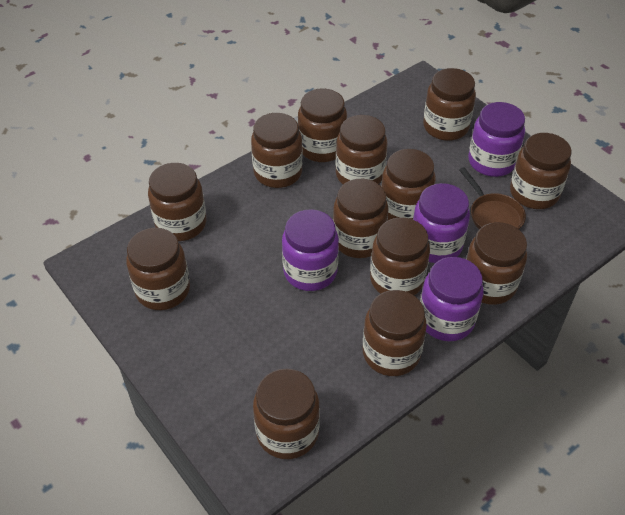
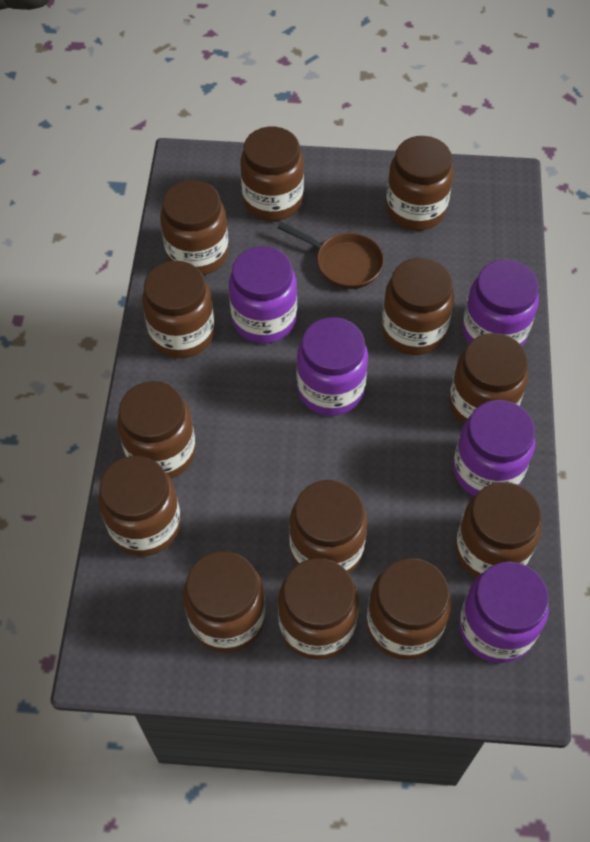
purple jar: [282,210,339,291] [413,183,470,263] [420,257,483,341] [468,102,525,177] = 4 -> [229,246,297,344] [297,317,368,416] [453,400,535,496] [459,562,549,663] [462,260,539,346] = 5

